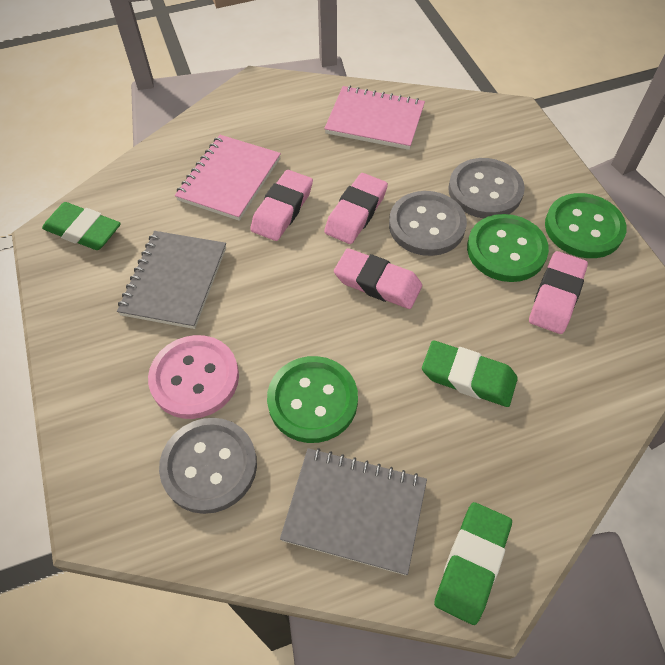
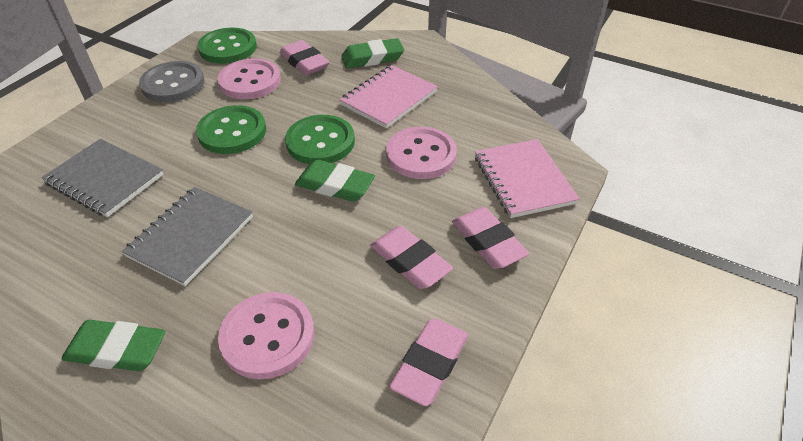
grey button: [159,418,257,514] [389,191,467,256] [448,158,525,218] = 3 -> [139,61,205,102] = 1
pink button: [148,335,239,419] = 1 -> [218,58,281,99] [218,292,314,379] [386,127,457,179] = 3

